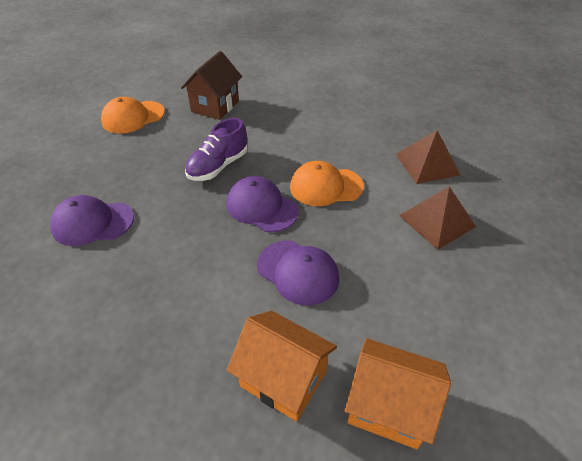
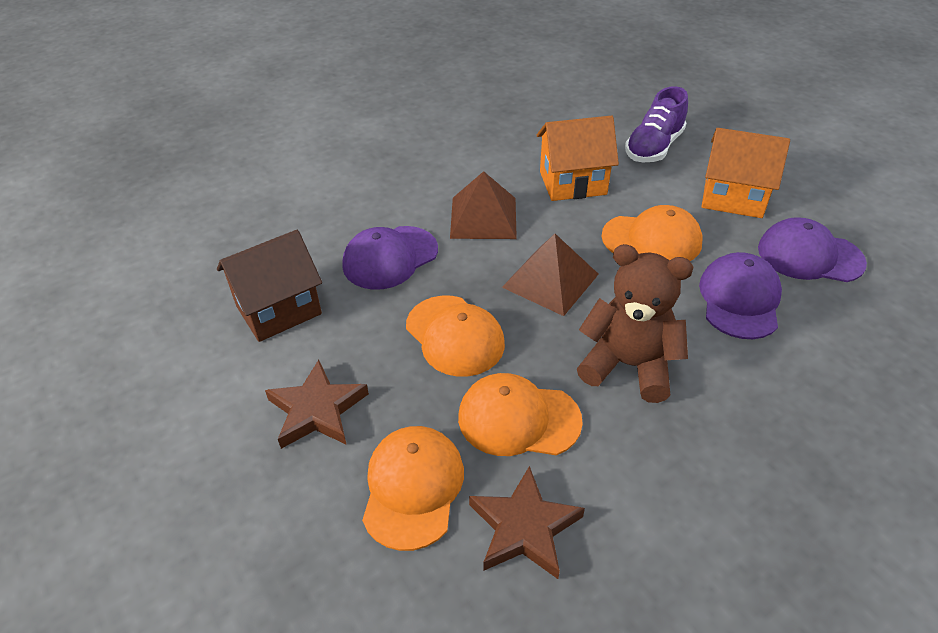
brown star: none = 0 -> [265,360,369,449] [469,466,585,579] = 2
brown teddy bear: none = 0 -> [577,244,693,403] = 1
orange cap: [101,97,165,134] [290,161,364,206] = 2 -> [362,426,464,551] [406,296,505,377] [458,373,583,456] [602,205,703,261] = 4

